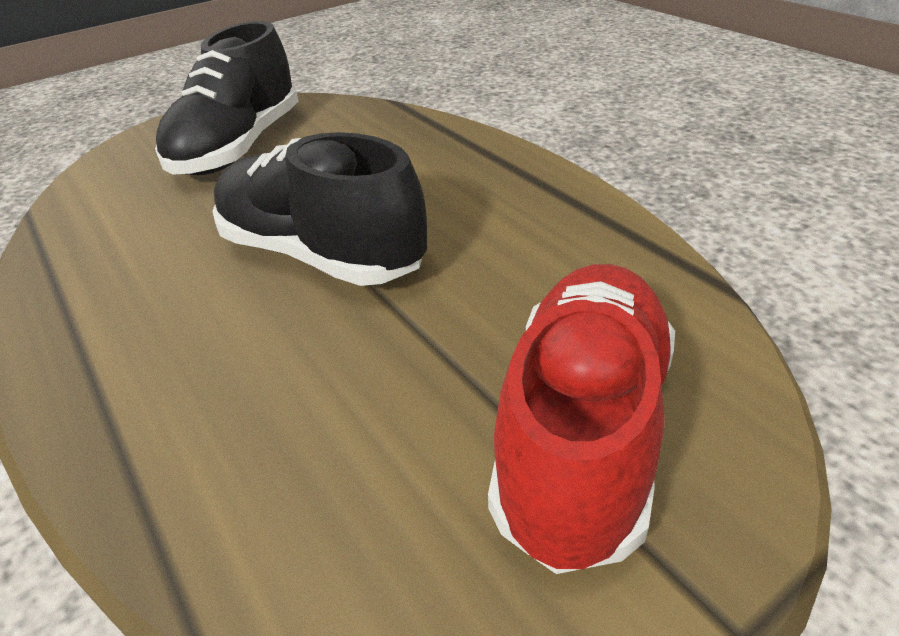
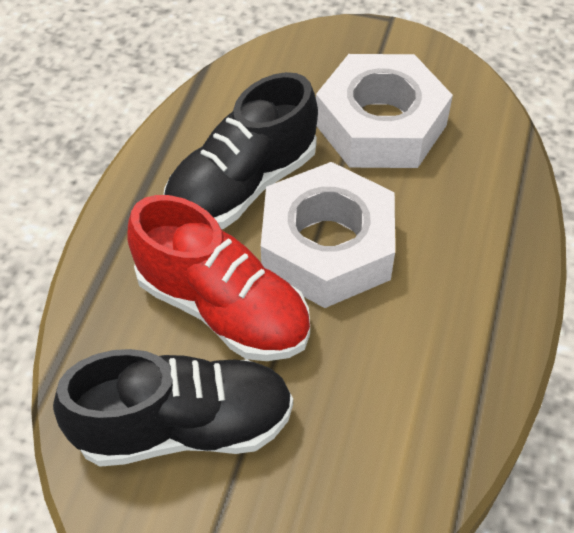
white nut: none = 0 -> [261,162,395,308] [316,54,453,168] = 2

